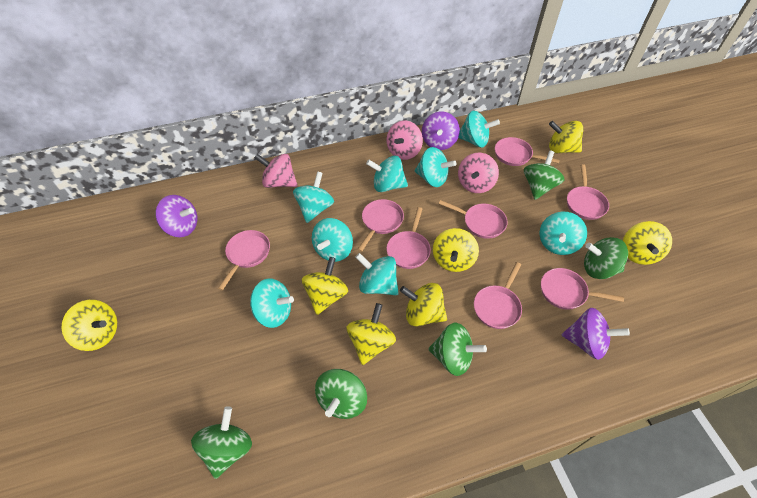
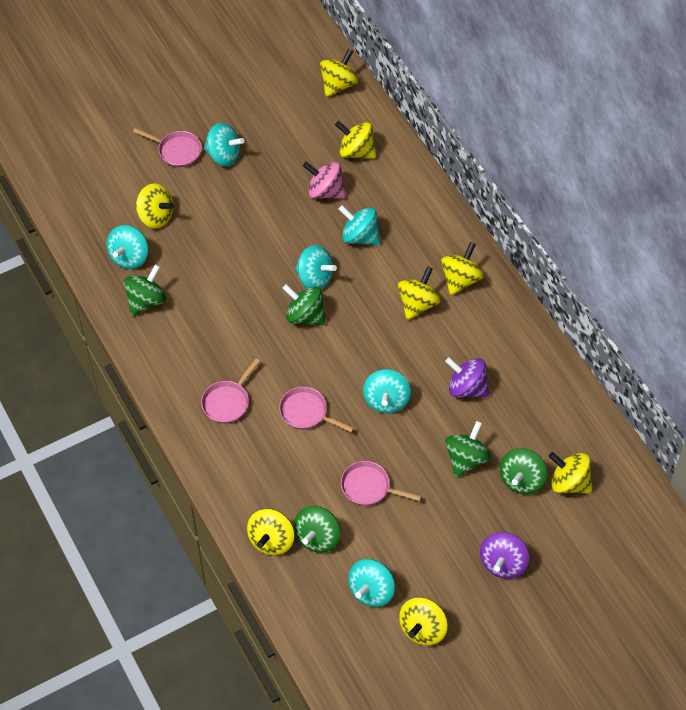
pink pan: [218,230,270,290] [357,199,404,252] [387,207,431,269] [439,200,508,239] [474,262,522,329] [495,137,560,166] [541,268,624,310] [567,164,609,220] = 8 -> [133,128,202,167] [201,358,260,423] [279,387,354,432] [341,461,422,506] = 4
pink spinning top: [254,154,298,188] [387,121,423,160] [458,153,499,193] = 3 -> [303,162,346,199] = 1
purple spinning top: [155,195,197,237] [422,111,460,150] [562,308,630,360] = 3 -> [445,357,489,398] [480,532,529,579] = 2
turquoise spinning top: [250,279,294,328] [293,171,334,223] [312,218,353,262] [355,253,399,295] [366,156,408,192] [415,147,457,187] [458,111,500,147] [539,212,587,255] = 8 -> [107,225,148,269] [203,123,245,166] [295,245,337,289] [338,205,380,245] [348,559,395,607] [363,369,411,413] = 6
yellow spinning top: [61,300,117,351] [302,257,348,315] [346,303,396,365] [400,283,447,327] [433,228,479,272] [549,121,583,153] [623,221,672,265] = 7 -> [136,183,174,228] [247,509,294,555] [320,49,358,97] [335,121,377,159] [398,266,440,320] [399,597,448,645] [441,242,484,296] [549,452,592,494] = 8

